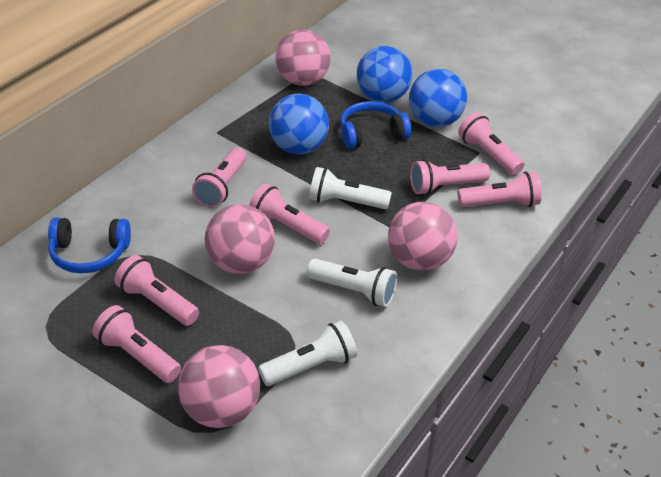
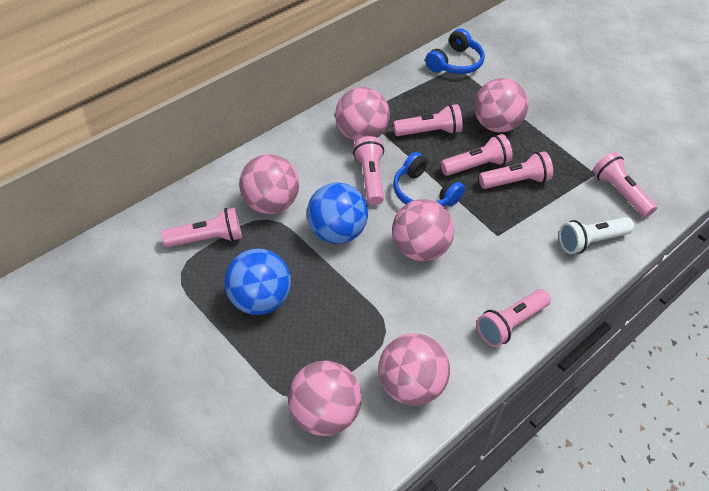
blue ball: [269,94,329,155] [357,46,413,103] [409,69,467,127] = 3 -> [224,248,291,315] [307,182,368,244] = 2
pink ball: [178,345,260,428] [205,204,275,274] [276,30,330,86] [388,202,458,271] = 4 -> [239,154,299,214] [288,361,362,436] [335,87,390,142] [379,333,450,406] [392,199,454,261] [474,78,528,132] = 6
white flashlight: [258,320,357,386] [307,259,397,307] [309,167,392,209] = 3 -> [559,217,634,254] = 1

